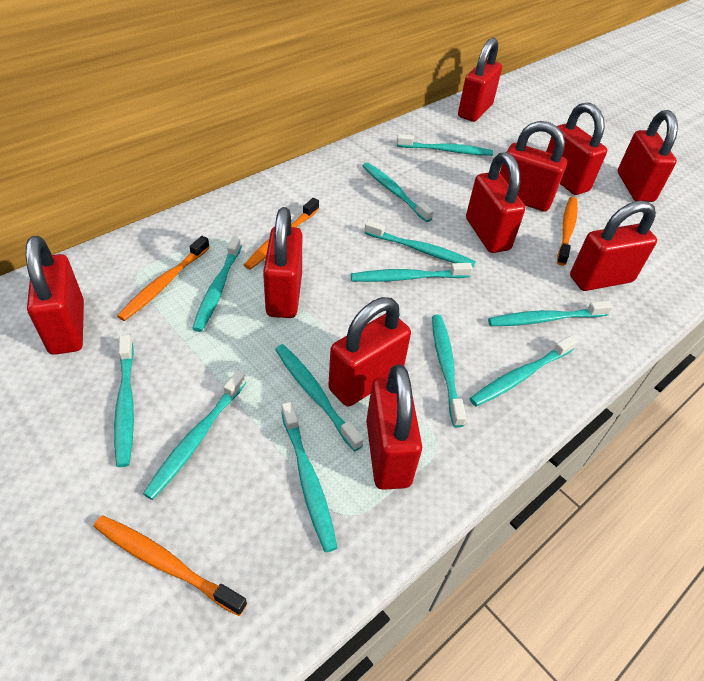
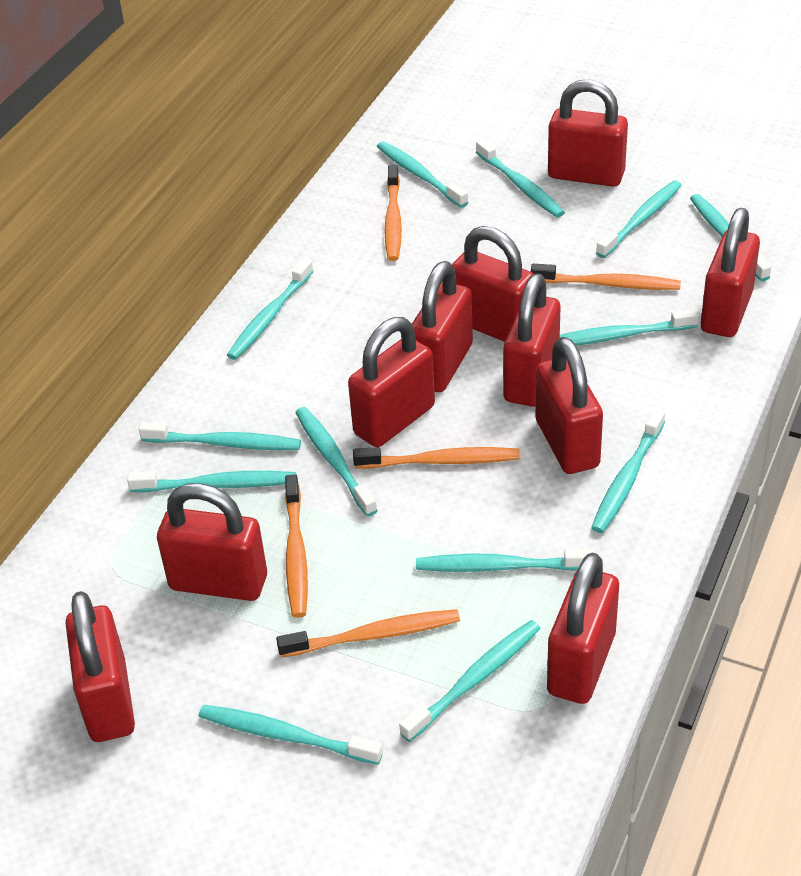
orange toothbrush: [93,516,247,616] [117,236,210,321] [244,198,319,270] [557,197,578,266] = 4 -> [276,609,460,658] [285,474,308,618] [353,447,520,469] [385,164,402,261] [531,264,681,290] = 5
turquoise toothbrush: [114,335,134,467] [143,370,247,500] [192,236,242,332] [275,344,364,452] [281,402,337,552] [351,263,473,282] [363,162,434,222] [364,220,476,267] [397,134,493,156] [432,315,466,428] [470,336,578,406] [488,301,613,326] = 12 -> [127,471,296,492] [139,422,301,450] [199,705,383,765] [227,258,314,360] [295,407,378,516] [377,141,468,208] [399,620,541,742] [416,549,594,572] [476,139,565,217] [560,309,699,346] [591,408,665,533] [596,181,682,258] [690,194,771,281] = 13

